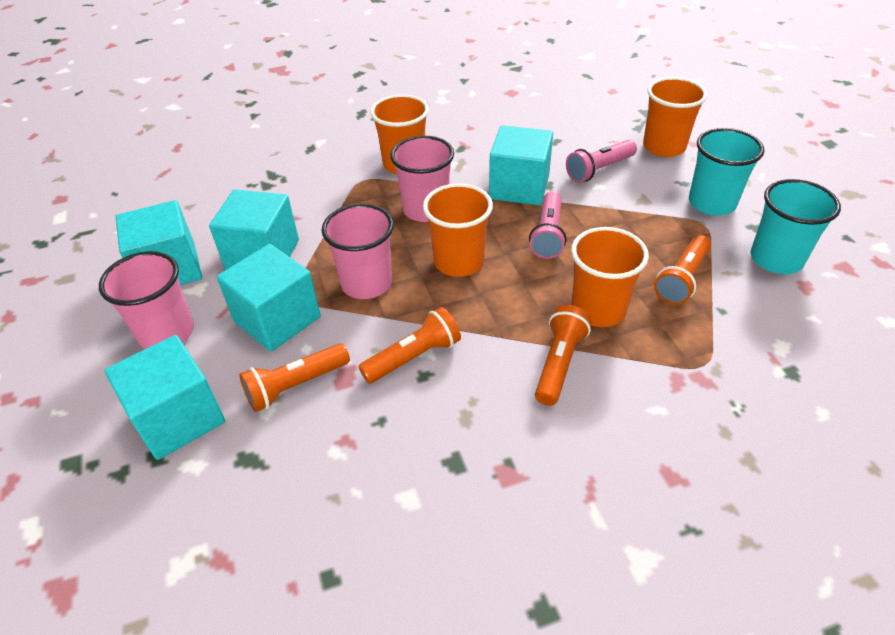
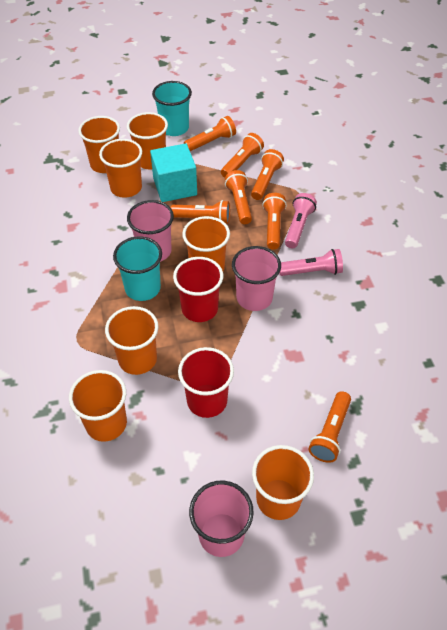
orange cup: [370,94,429,174] [423,184,493,277] [571,227,649,327] [643,77,707,157] = 4 -> [69,370,127,442] [78,116,120,173] [99,139,142,198] [105,306,159,375] [127,112,168,169] [182,216,230,271] [252,445,314,520] = 7
orange flashlight: [239,343,350,412] [359,307,461,383] [535,305,591,406] [654,235,711,305] = 4 -> [171,200,230,224] [184,116,236,151] [221,133,264,178] [225,170,252,224] [251,149,284,200] [262,193,287,250] [308,391,351,463] = 7
red cup: none = 0 -> [173,257,223,322] [178,347,234,418] = 2
turquoise cube: [104,335,225,460] [115,200,202,285] [209,190,299,270] [217,244,321,352] [489,125,553,206] = 5 -> [150,143,197,202] = 1

